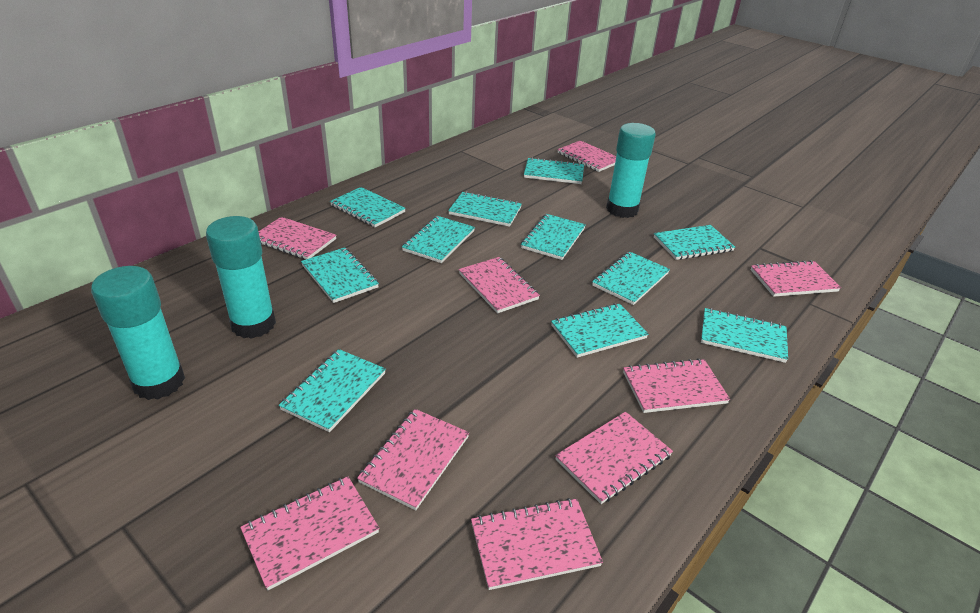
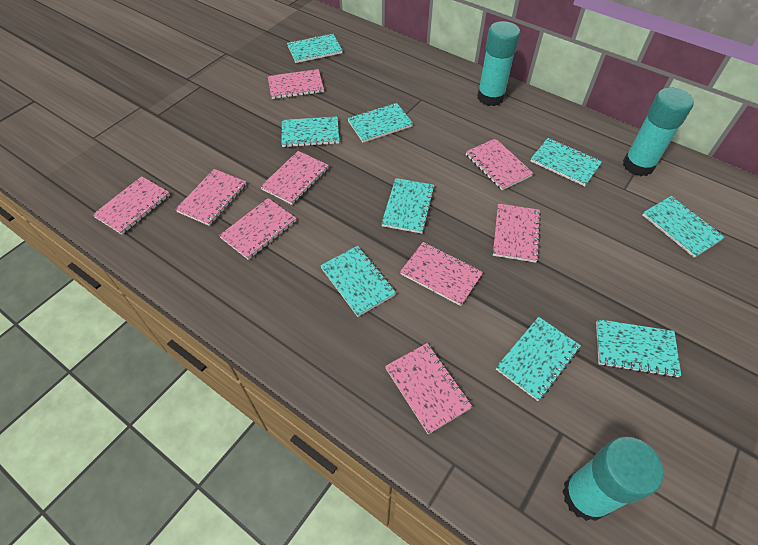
turquoise notebook: [279,349,386,432] [301,247,379,303] [330,187,406,227] [402,216,475,263] [448,191,522,227] [521,214,586,260] [524,157,584,184] [551,303,649,358] [592,252,670,305] [654,225,735,260] [701,308,788,363] = 11 -> [281,117,339,147] [287,33,343,63] [320,246,396,317] [347,103,413,142] [381,178,435,234] [496,317,581,401] [531,138,602,186] [596,319,681,378] [642,196,725,258] = 9

